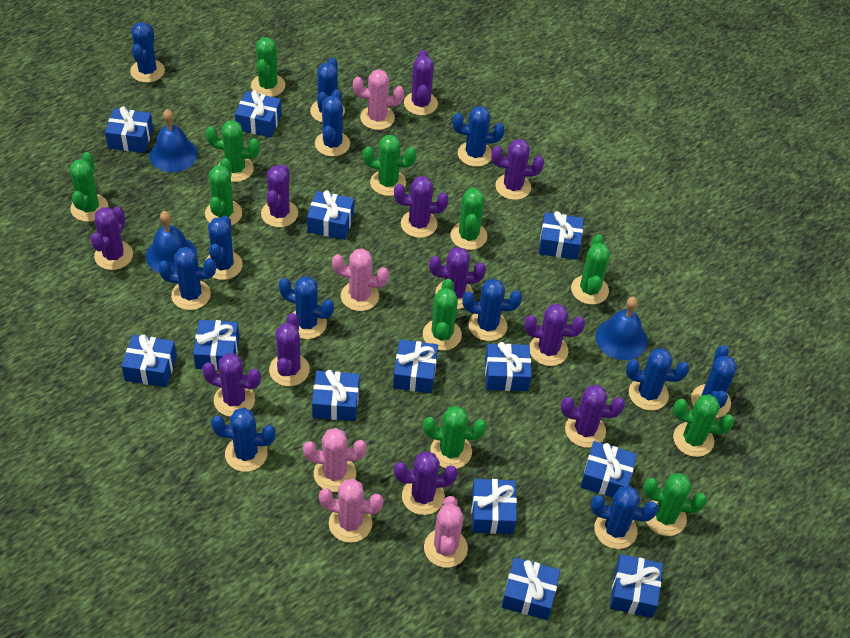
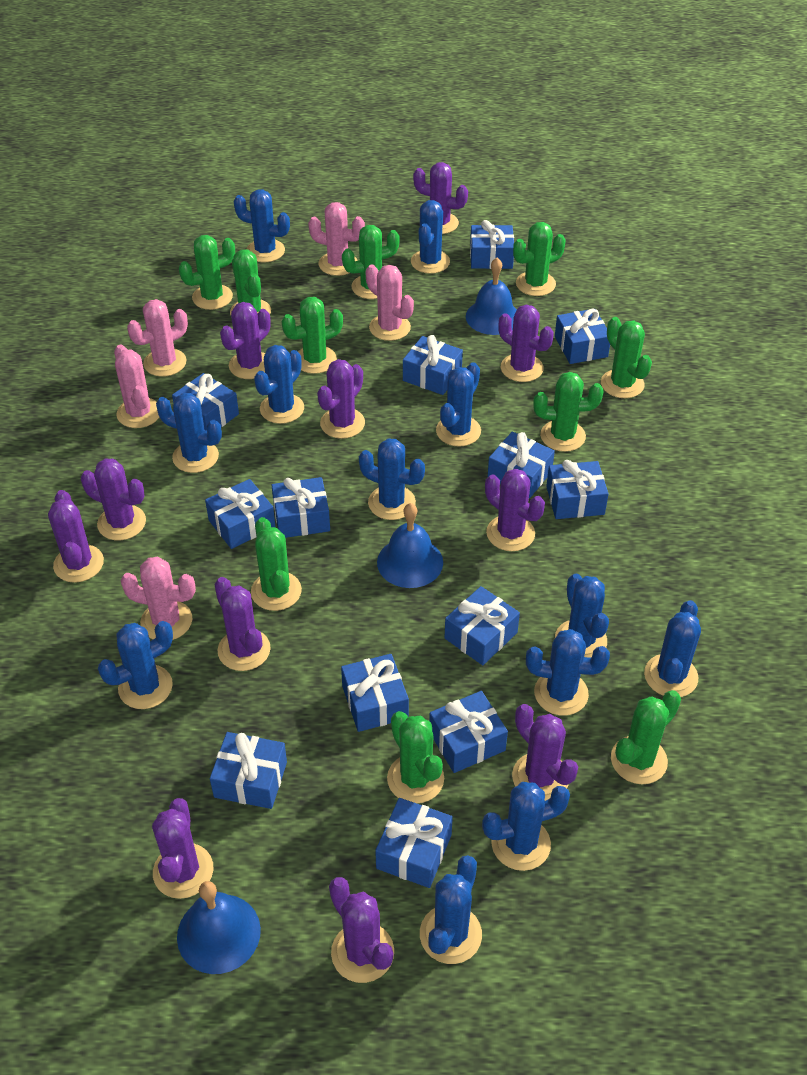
green cactus: [70,152,108,222] [205,120,260,182] [205,158,242,226] [251,37,285,97] [363,135,416,196] [423,279,462,351] [423,406,486,469] [450,187,487,250] [571,234,610,305] [643,473,707,536] [673,394,734,457] = 11 -> [179,235,235,310] [230,250,271,315] [251,517,302,611] [282,297,343,374] [342,225,400,299] [387,711,444,803] [513,222,566,296] [533,372,604,452] [601,317,652,398] [611,690,681,784] = 10

